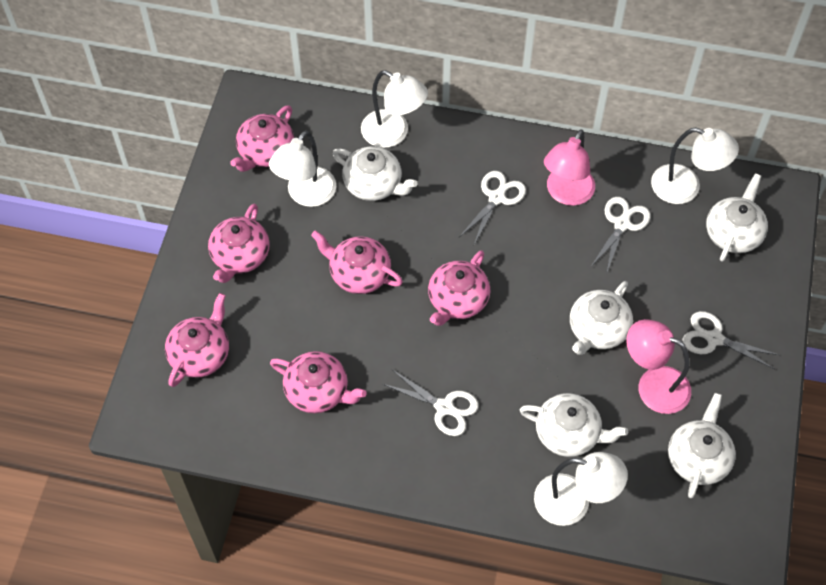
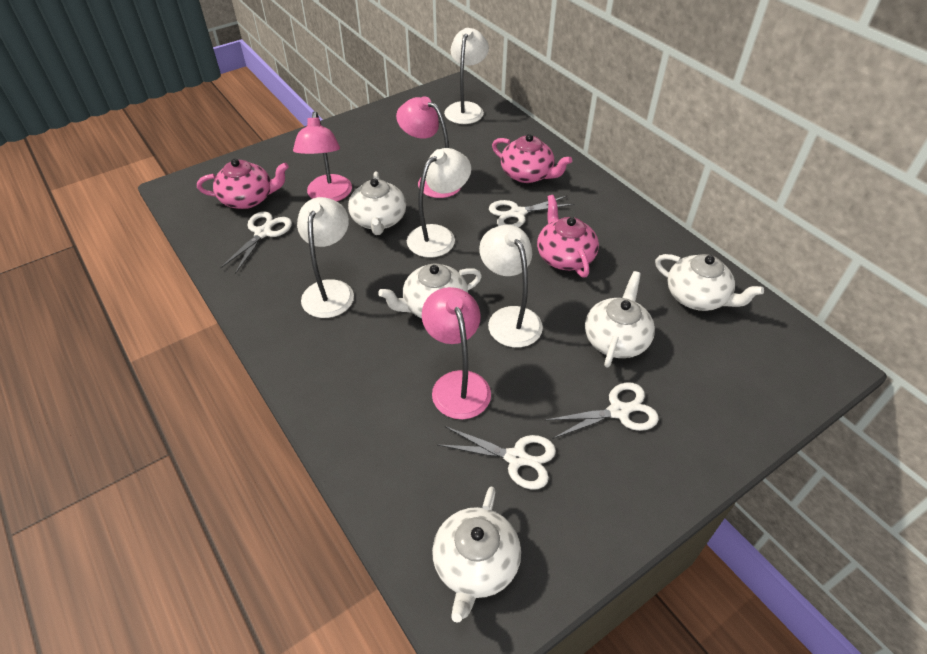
pink lamp: [544,129,595,206] [626,319,691,414] = 2 -> [293,111,352,201] [396,96,461,198] [422,287,491,419] = 3
pink teapot: [165,293,229,387] [208,204,270,283] [230,105,294,172] [270,351,367,413] [311,230,403,294] [428,250,490,326] = 6 -> [197,159,289,209] [492,134,572,183] [537,195,599,278] = 3

